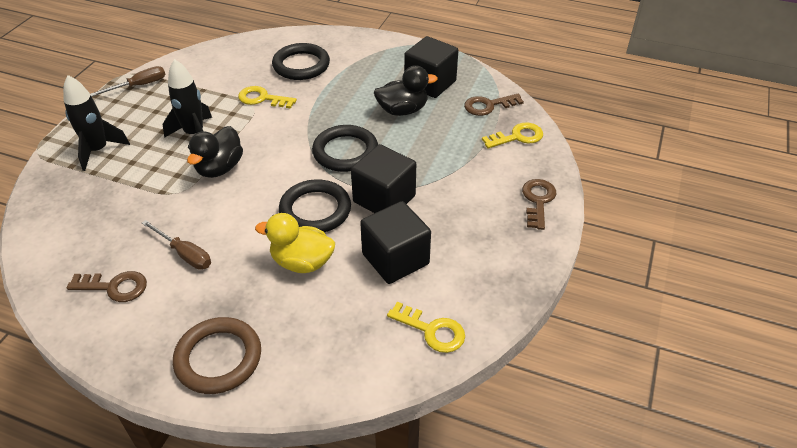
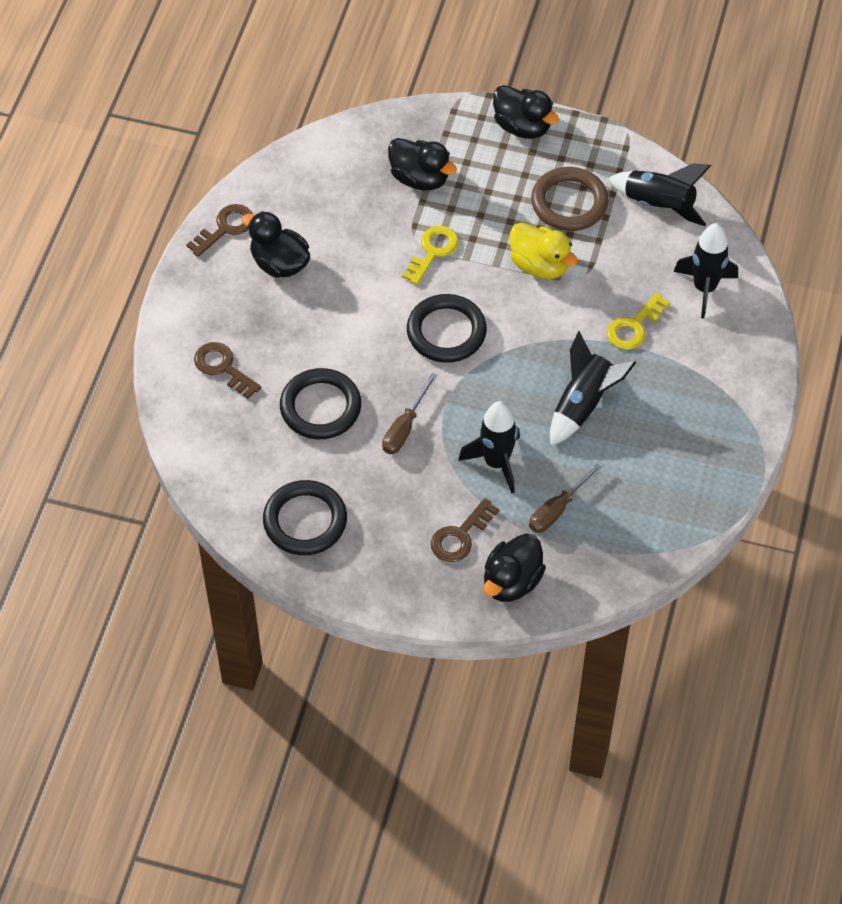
black cube: [351,144,416,213] [360,201,431,284] [404,36,458,98] = 3 -> none = 0
black duck: [187,126,243,178] [374,65,438,116] = 2 -> [242,211,310,278] [388,138,457,190] [484,533,546,602] [493,85,559,139] = 4
black rocket: [63,75,130,171] [163,59,212,138] = 2 -> [458,401,520,494] [550,331,636,446] [608,163,711,226] [674,223,738,319] = 4
yellow key: [238,86,297,109] [387,302,465,353] [482,122,543,149] = 3 -> [402,226,459,285] [607,292,670,350] = 2

